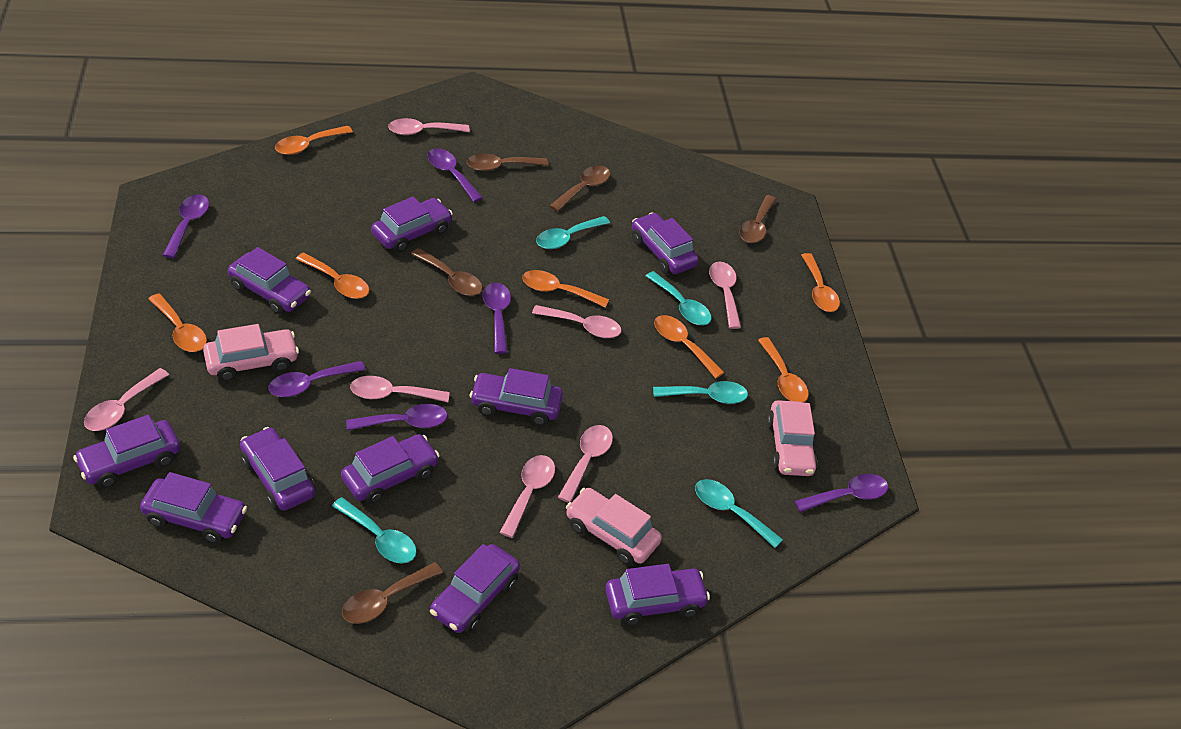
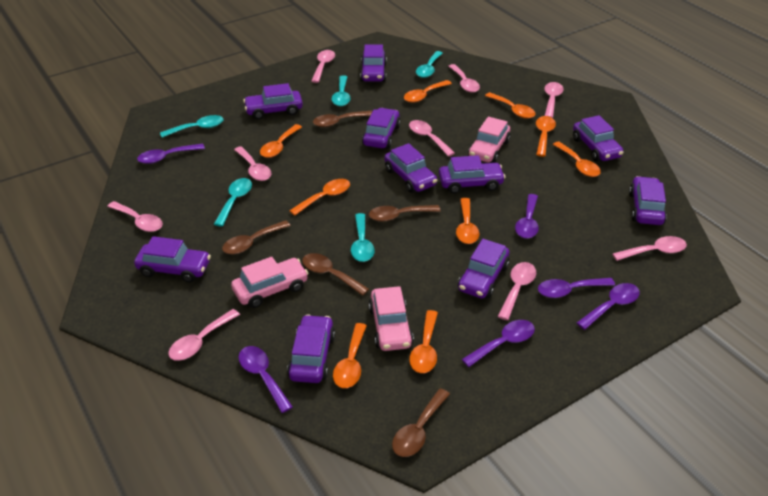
orange spoon: [149,293,207,352] [275,126,353,155] [296,252,369,299] [522,270,609,308] [654,315,724,378] [758,337,809,402] [801,253,840,312] = 7 -> [260,124,302,158] [289,179,350,216] [333,323,367,388] [404,80,452,103] [409,310,438,373] [456,198,479,244] [485,92,536,119] [536,116,556,157] [553,141,601,177] = 9
pink spoon: [84,368,169,431] [350,376,450,402] [388,118,470,135] [499,455,555,538] [532,305,622,338] [558,425,613,503] [709,261,741,329] = 7 -> [107,201,163,232] [168,309,240,361] [234,146,272,181] [311,50,335,83] [409,120,455,157] [448,64,480,93] [497,262,536,320] [545,82,563,118] [612,236,687,261] = 9

